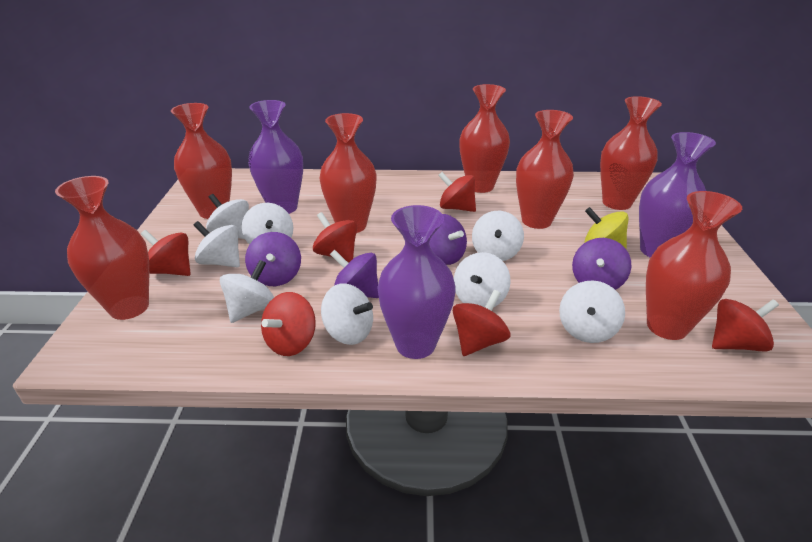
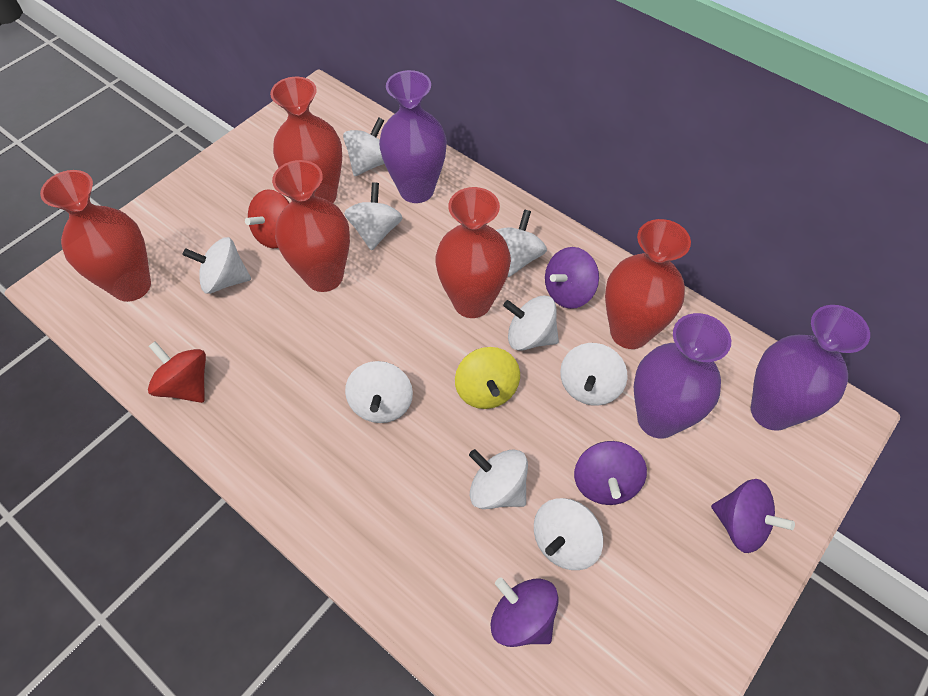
red spinning top: [141,230,191,276] [261,292,316,356] [313,212,357,262] [438,172,476,212] [453,290,510,356] [712,299,779,352] = 6 -> [148,341,206,403] [245,189,289,248] = 2
red vase: [55,176,149,320] [171,103,232,219] [319,113,377,233] [459,84,510,193] [516,110,574,229] [600,96,662,210] [646,191,742,340] = 7 -> [40,170,151,302] [270,77,342,203] [272,160,350,292] [436,187,511,318] [605,219,691,349] = 5
white spinning top: [194,221,240,267] [206,194,249,239] [220,260,274,323] [242,203,293,245] [321,283,373,345] [454,252,511,308] [472,211,524,261] [559,280,625,343] = 8 -> [182,237,251,294] [343,117,385,176] [344,182,402,251] [345,361,413,423] [469,449,528,509] [496,209,547,277] [503,296,559,351] [534,498,603,570] [560,343,627,406] = 9

